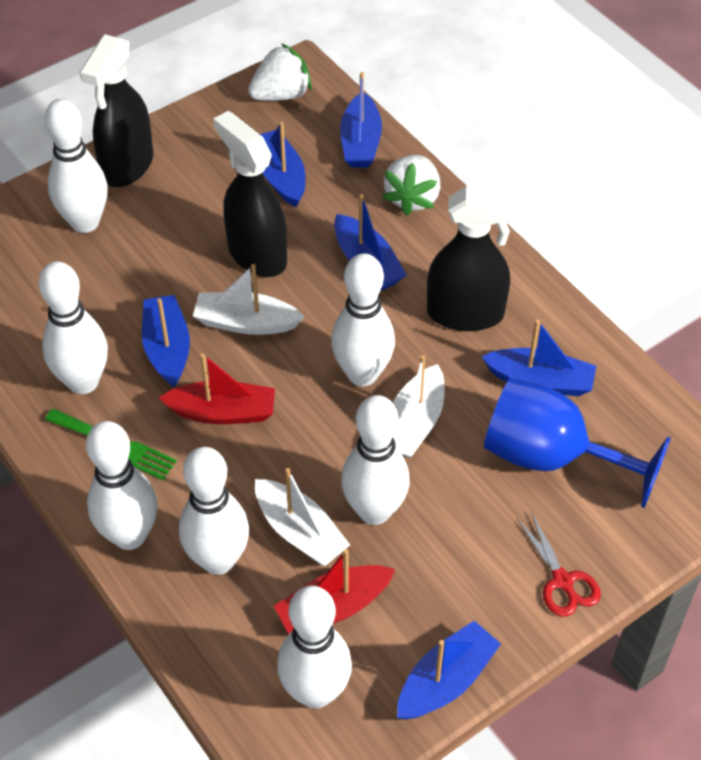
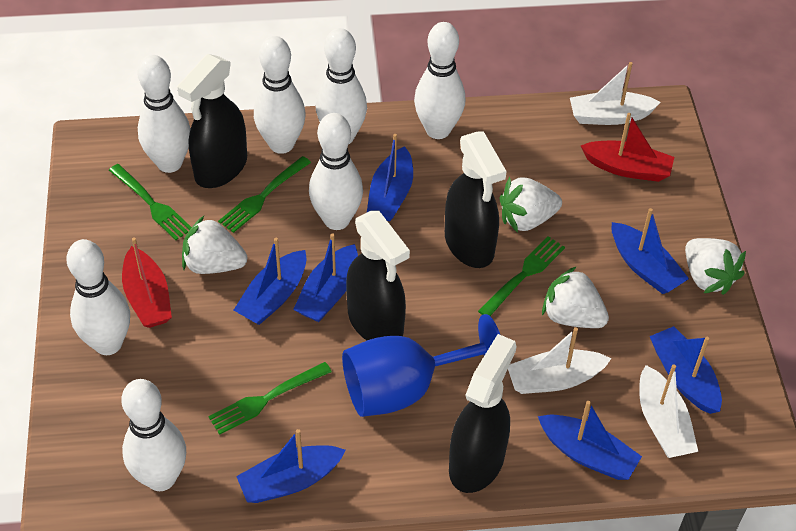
black spray bottle: [80,34,153,187] [213,111,287,277] [427,186,525,331] = 3 -> [177,54,247,188] [346,211,410,341] [445,131,507,268] [449,334,517,493] = 4
blue boat: [142,295,190,387] [260,122,305,207] [334,195,407,291] [340,72,382,168] [397,621,501,720] [482,319,596,396] = 6 -> [234,238,307,325] [236,429,346,503] [293,233,358,322] [367,134,413,221] [538,401,642,480] [612,208,689,294] [650,326,722,414] = 7
green fork: [45,409,177,480] = 1 -> [109,164,192,240] [208,362,332,435] [218,156,311,233] [478,236,565,316] = 4
red scissors: [517,512,601,617] = 1 -> none = 0
white strawberry: [248,43,312,101] [382,155,440,216] = 2 -> [182,216,247,274] [500,177,562,233] [542,266,609,328] [685,238,746,295] = 4

